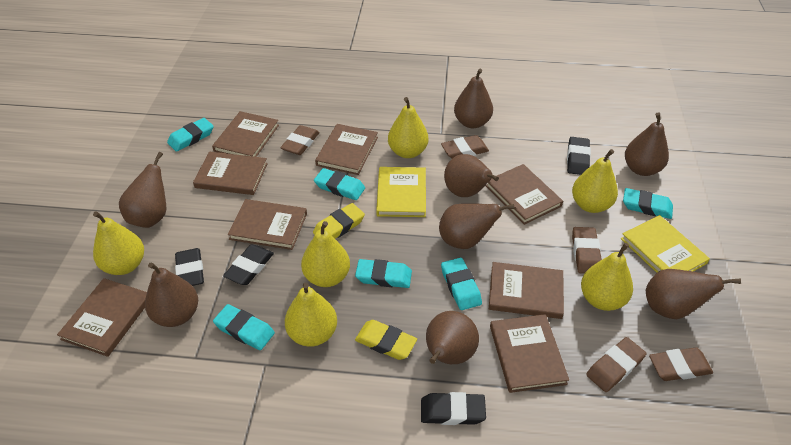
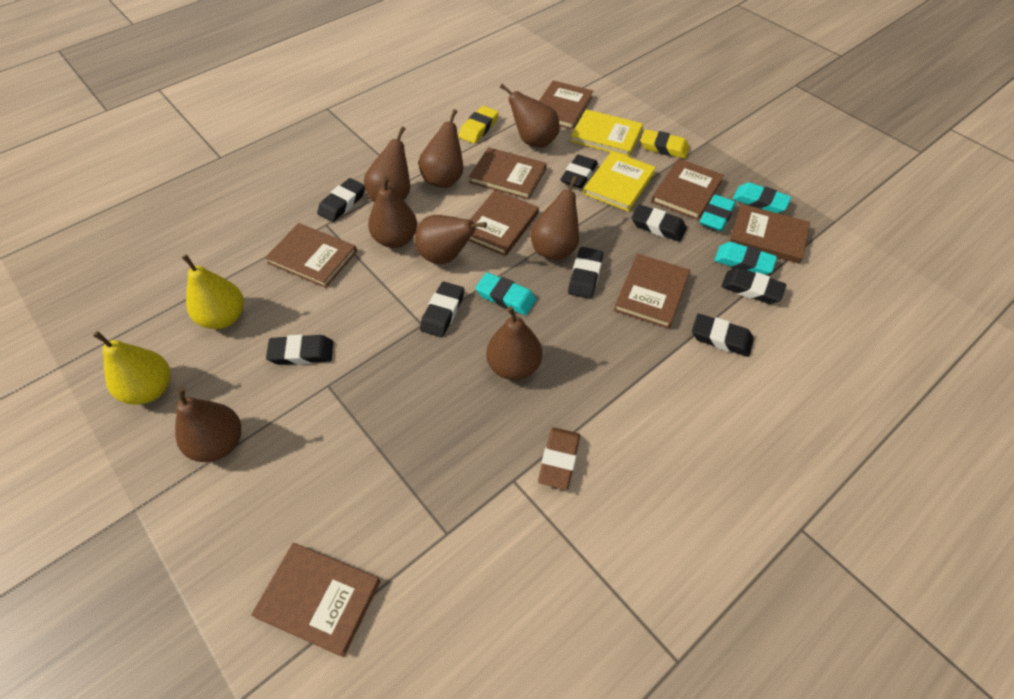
black eraser: [175,248,204,286] [223,245,274,285] [421,392,486,425] [567,137,591,175] = 4 -> [266,334,333,365] [317,178,365,222] [420,282,464,337] [560,155,598,188] [568,247,603,299] [632,204,687,242] [692,313,754,357] [721,268,786,304] = 8
brown eraser: [280,125,320,155] [441,135,489,159] [572,227,602,274] [586,337,646,392] [649,347,713,381] = 5 -> [538,428,580,490] = 1
turquoise eraser: [167,118,214,152] [213,304,275,350] [314,168,365,200] [355,259,412,288] [441,258,482,310] [623,188,673,219] = 6 -> [475,272,536,315] [700,195,736,231] [714,242,777,275] [733,182,791,213] = 4
yellow pear: [93,211,144,275] [285,283,337,347] [301,221,350,287] [388,97,428,158] [572,149,618,213] [581,243,633,311] = 6 -> [93,331,171,405] [182,254,244,329] = 2

